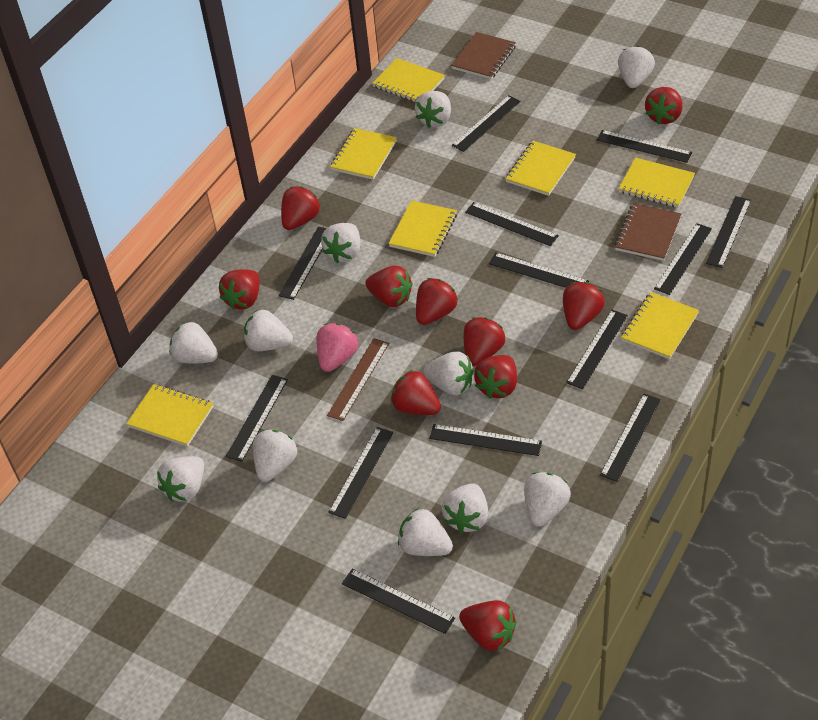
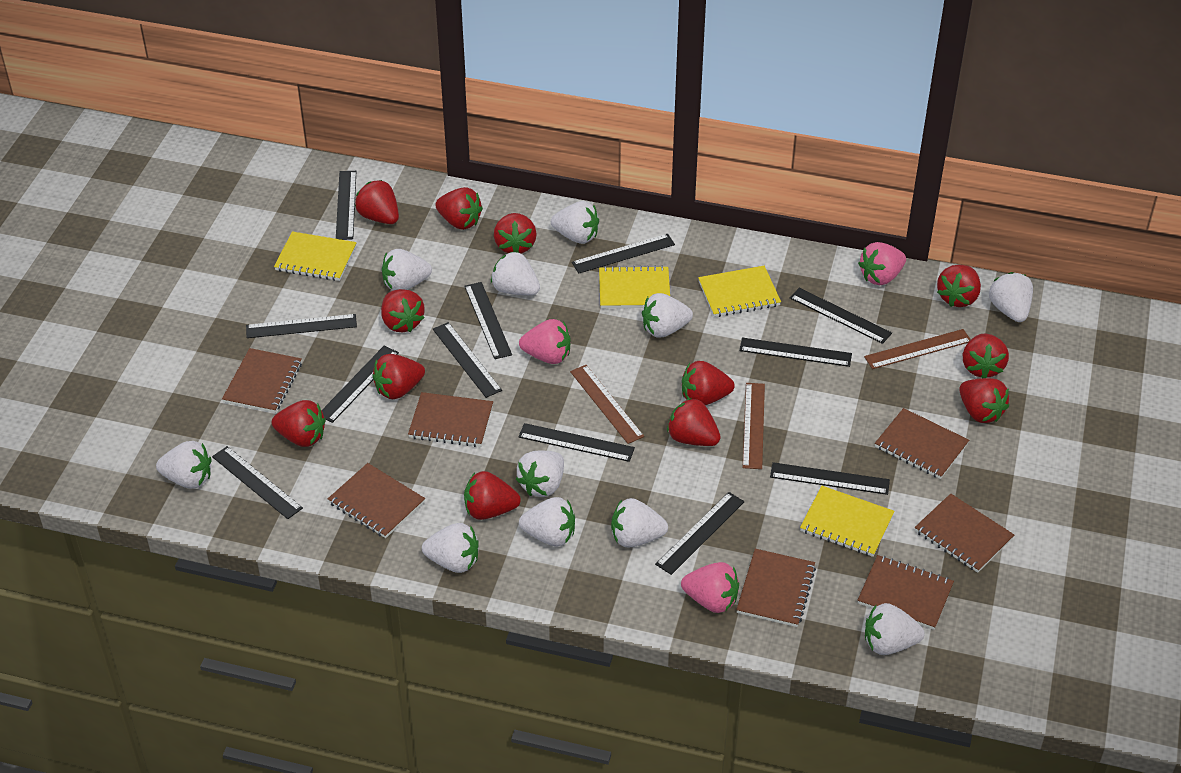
black ruler: [226,375,288,462] [279,227,327,300] [328,427,393,519] [342,569,455,634] [429,424,542,456] [452,95,521,152] [465,202,559,246] [489,252,589,288] [567,310,628,389] [597,130,692,163] [600,394,661,482] [654,223,712,295] [706,196,751,268] = 13 -> [212,446,303,519] [246,314,357,338] [322,346,399,423] [336,171,356,240] [433,322,502,398] [464,282,512,359] [518,423,635,462] [572,234,675,273] [655,492,745,575] [739,338,852,367] [770,462,890,495] [790,288,892,344] = 12
brown notebook: [451,32,516,79] [615,203,682,261] = 2 -> [222,348,302,413] [328,463,425,538] [408,392,493,447] [736,549,816,627] [858,555,954,630] [875,408,969,479] [915,494,1014,573] = 7
brown ruler: [327,338,389,421] = 1 -> [570,365,644,444] [743,383,765,469] [864,329,971,369] = 3
pink strawberry: [316,323,358,372] = 1 -> [519,319,571,364] [681,562,739,613] [858,242,906,285] = 3
red strawberry: [219,269,260,310] [281,187,321,230] [365,266,413,307] [391,370,441,415] [416,278,458,325] [459,600,517,651] [464,317,505,366] [474,355,517,399] [563,282,605,330] [645,87,682,125] = 10 -> [272,400,326,447] [355,180,399,224] [372,354,425,399] [381,289,425,332] [435,187,483,230] [464,471,521,520] [494,213,537,253] [667,398,721,446] [682,361,735,405] [937,265,981,307] [959,378,1009,423] [963,333,1009,378] = 12
yellow notebook: [126,384,214,447] [330,128,397,180] [372,58,445,102] [388,200,457,257] [505,141,576,196] [618,157,695,208] [621,292,699,359] = 7 -> [274,232,357,281] [599,266,670,308] [698,266,781,317] [800,486,894,557] = 4

